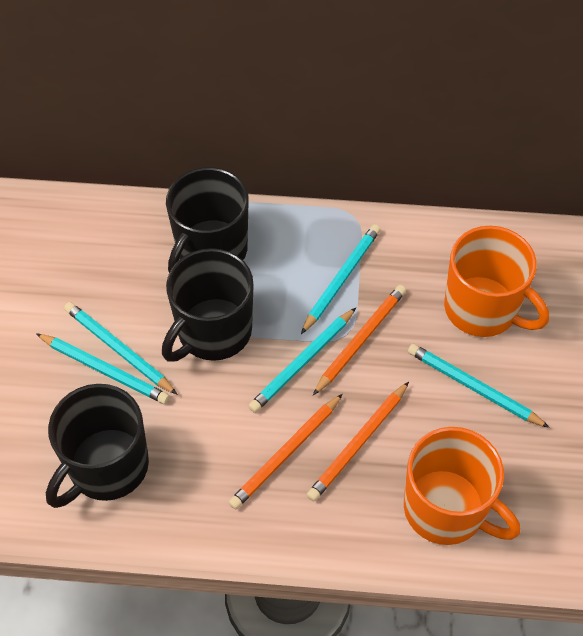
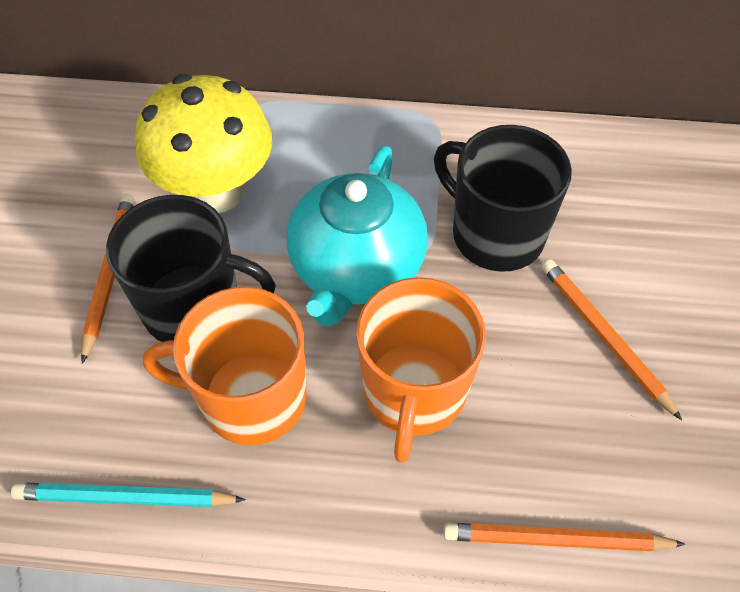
black mug: [46,384,149,508] [162,248,254,362] [166,167,249,273] = 3 -> [106,195,276,342] [434,125,572,272] = 2
turquoise pencil: [36,333,170,404] [64,302,178,395] [248,308,356,413] [301,224,381,334] [408,344,550,428] = 5 -> [11,483,246,507] = 1
turquoise teapot: none = 0 -> [287,145,428,327] = 1
yellow mushroom: none = 0 -> [135,74,272,213] = 1

